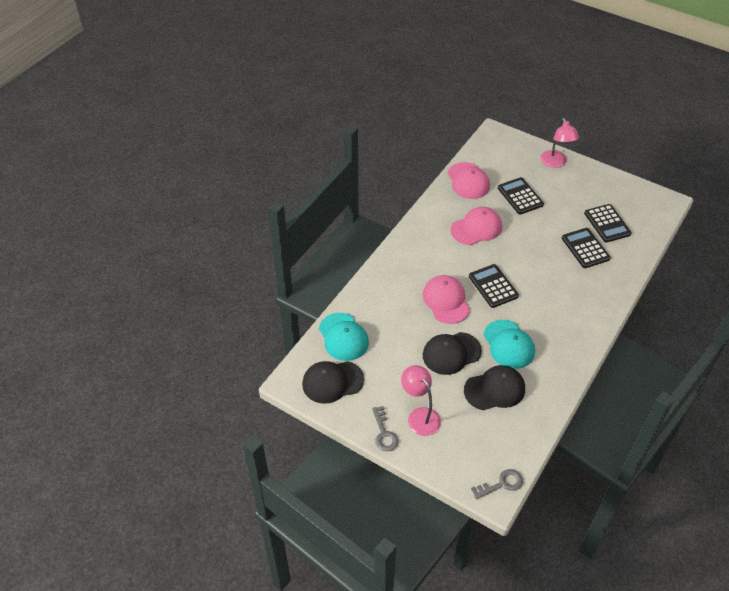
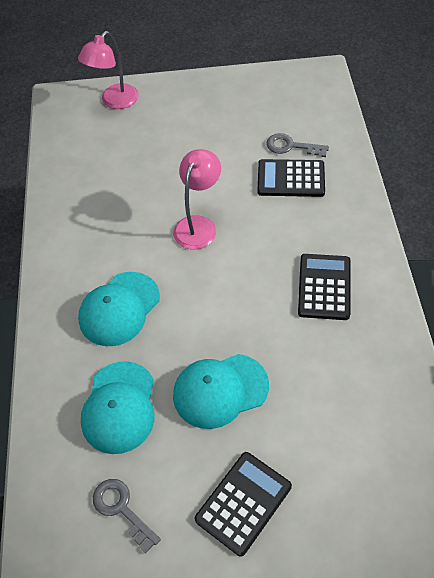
black calculator: [469,264,519,308] [498,177,544,215] [562,228,610,268] [584,204,632,242] = 4 -> [195,452,292,557] [258,159,325,197] [298,254,350,320] = 3
black cap: [302,361,364,404] [423,332,482,375] [464,365,525,410] = 3 -> none = 0
pink cap: [423,275,470,324] [448,162,490,199] [450,207,502,245] = 3 -> none = 0
turquoise cap: [319,313,369,361] [483,320,535,369] = 2 -> [78,272,160,346] [81,361,154,454] [173,354,269,429] = 3

